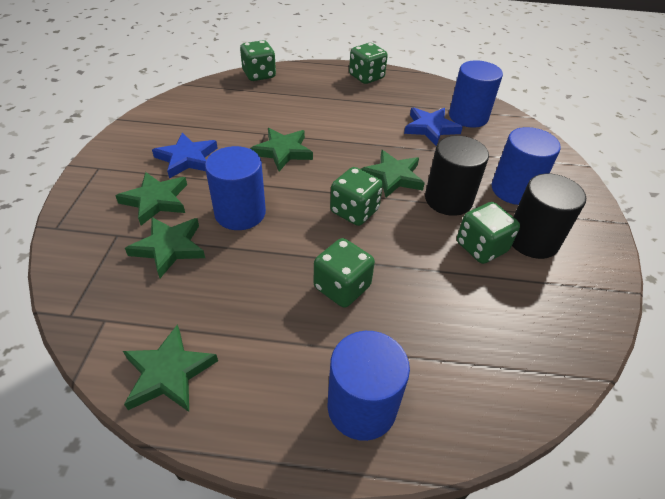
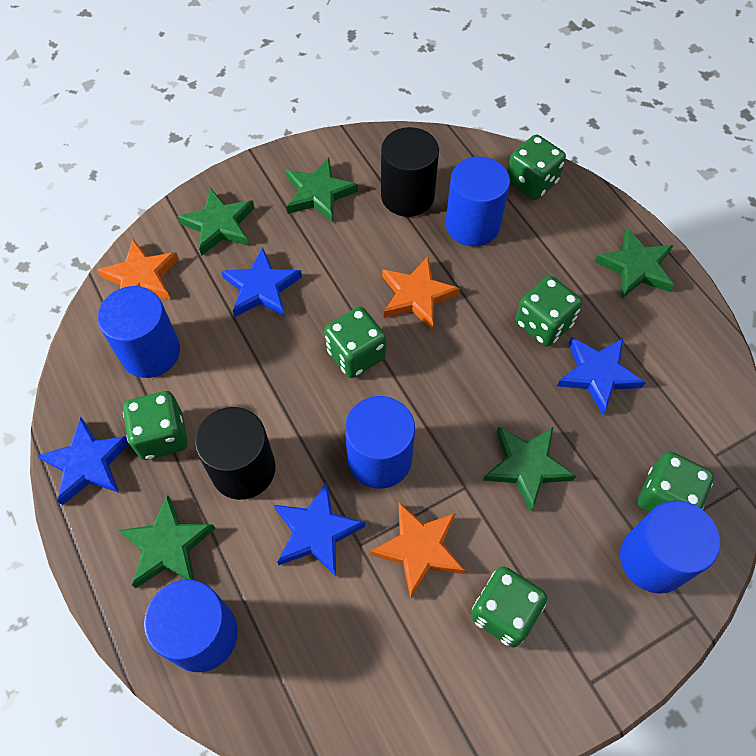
blue cylinder: [205,146,266,230] [327,331,410,441] [449,60,503,128] [492,127,561,205] = 4 -> [97,286,180,378] [144,579,238,672] [345,396,415,489] [445,156,510,247] [620,500,720,594] = 5
blue star: [152,132,217,179] [404,107,463,146] = 2 -> [37,417,129,505] [221,248,302,317] [274,482,365,576] [557,337,646,415] = 4
green dice: [240,40,276,81] [314,238,375,308] [330,167,383,226] [349,43,388,84] [457,202,520,264] = 5 -> [123,391,188,460] [324,307,386,378] [471,566,547,647] [507,135,566,200] [516,276,582,346] [638,452,714,513] = 6
orange star: none = 0 -> [97,239,179,300] [370,502,465,599] [382,257,460,330] = 3

